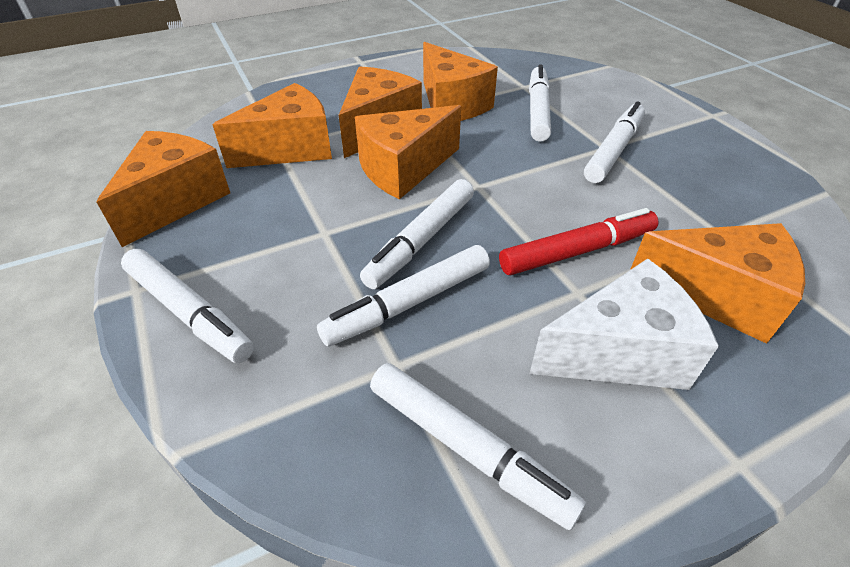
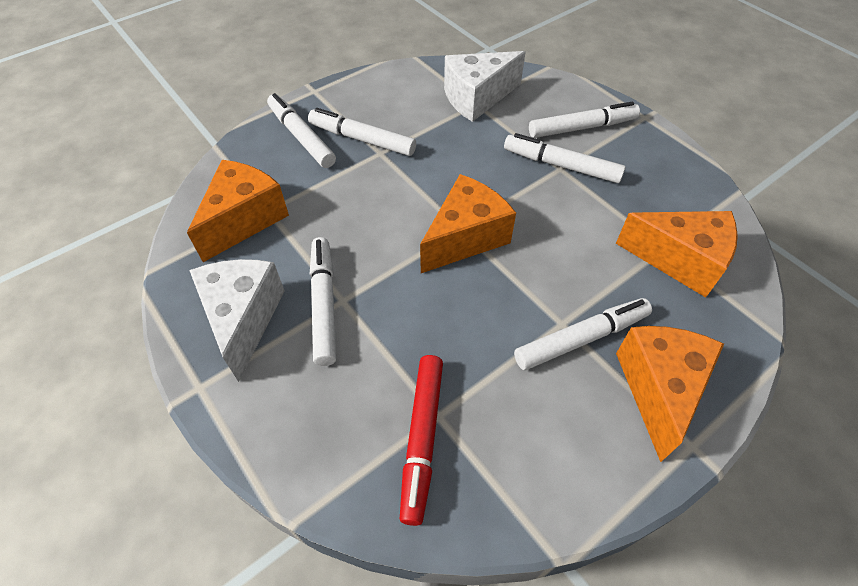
orange cheese: [97,131,230,247] [212,83,332,168] [339,67,422,158] [355,105,461,200] [423,42,498,121] [630,223,805,344] = 6 -> [187,160,289,262] [420,174,516,273] [616,211,738,298] [616,326,724,462] = 4
white cheese: [529,258,719,390] = 1 -> [189,259,285,382] [444,51,526,122] = 2

